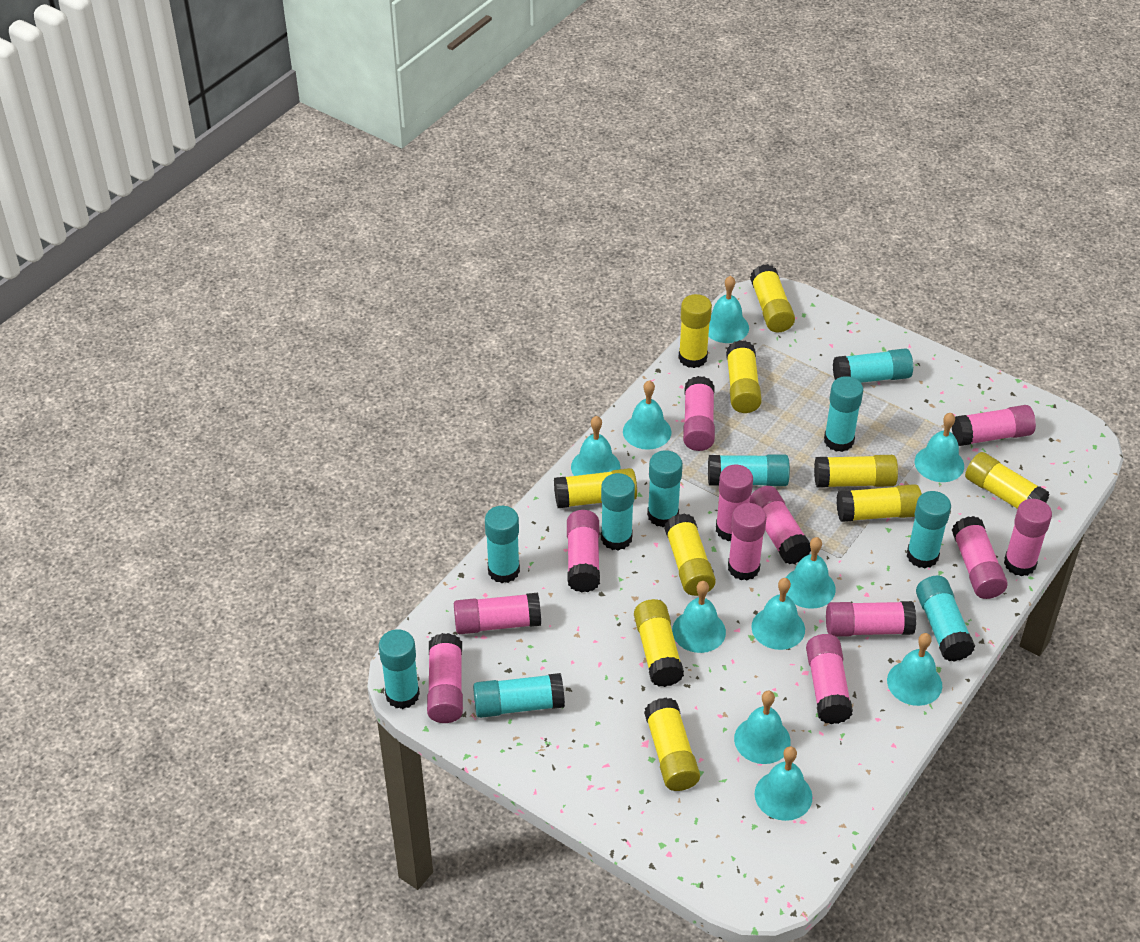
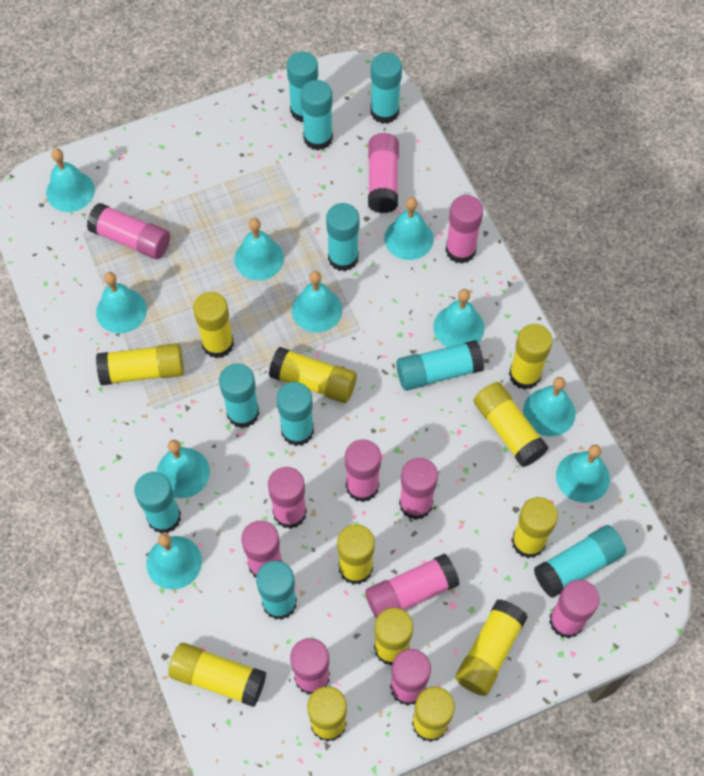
pink glue stick: [427,633,463,723] [454,593,541,634] [567,510,600,593] [683,376,715,451] [716,465,753,541] [728,503,767,580] [750,486,811,564] [806,634,853,724] [826,601,916,637] [952,405,1036,446] [952,516,1008,599] [1004,499,1052,576] = 12 -> [87,203,170,259] [241,520,282,577] [268,467,307,529] [290,638,330,695] [345,439,381,502] [365,553,460,619] [368,133,399,213] [390,649,431,706] [399,458,438,520] [446,195,483,264] [549,580,599,638] = 11
yellow glue stick: [554,468,637,508] [634,599,684,687] [644,698,700,791] [664,513,716,596] [679,294,712,368] [726,340,762,413] [750,264,795,333] [814,455,898,488] [837,484,922,522] [965,452,1050,509] = 10 -> [96,343,184,386] [168,643,266,707] [193,292,234,359] [269,347,357,403] [307,686,347,742] [337,524,375,585] [374,608,413,666] [412,686,455,742] [455,599,528,696] [474,382,549,467] [509,324,553,390] [511,497,558,558] = 12

